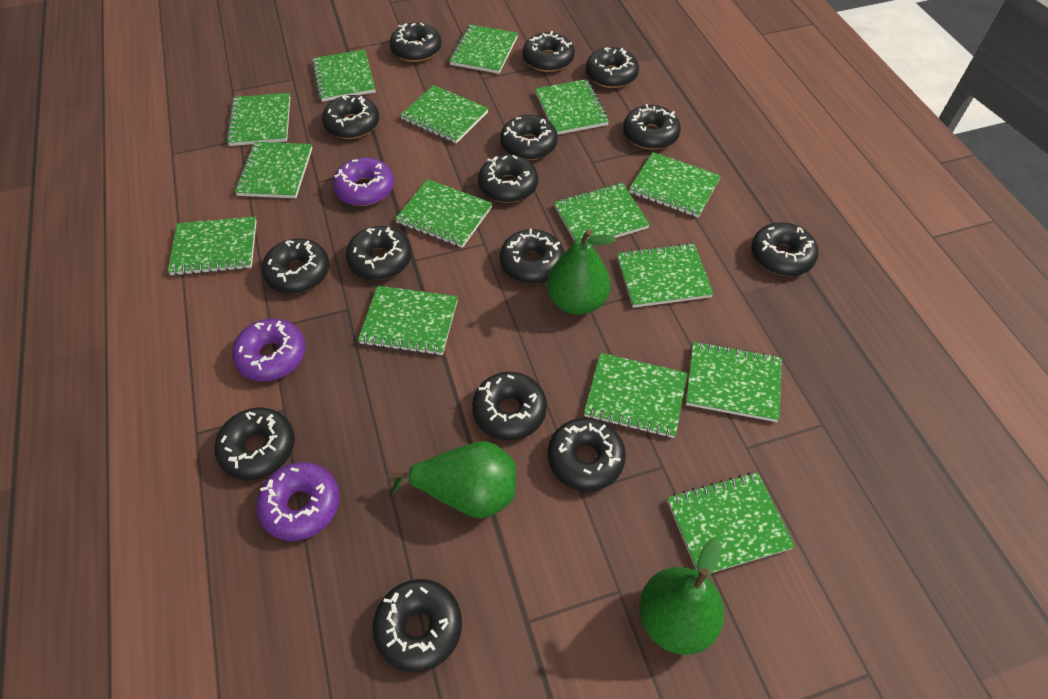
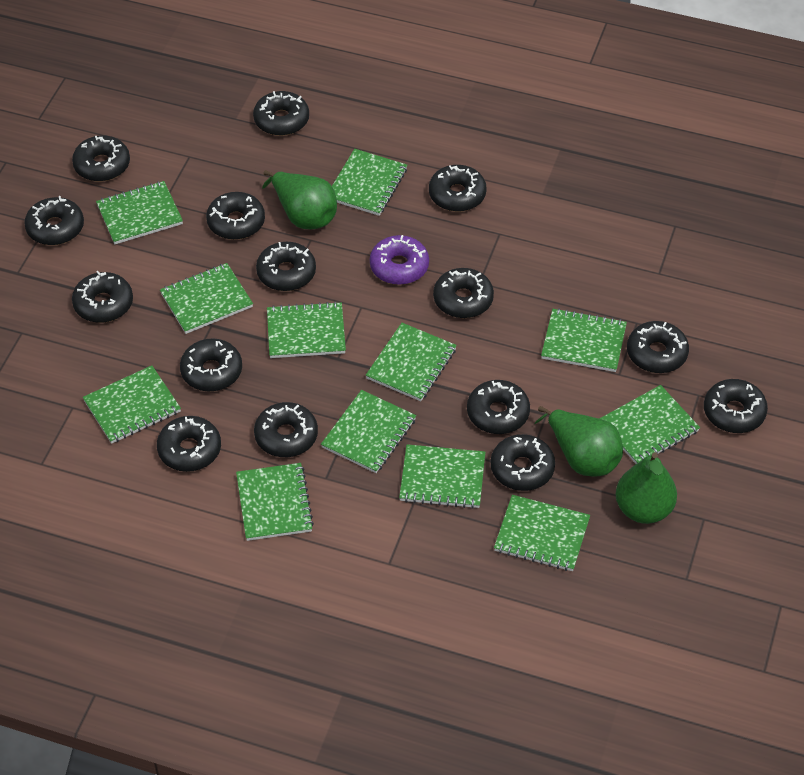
green notebook: [168,216,257,276] [226,93,290,146] [235,142,312,198] [312,49,376,102] [358,286,458,356] [395,179,493,248] [400,85,489,143] [449,24,518,74] [535,79,609,135] [554,183,650,245] [584,353,688,438] [617,243,714,308] [629,152,721,218] [667,472,795,573] [686,341,782,422] = 15 -> [83,365,181,444] [96,181,183,244] [160,263,253,334] [236,463,314,541] [267,301,346,358] [321,390,416,473] [332,149,407,216] [366,323,457,401] [399,444,485,509] [494,495,590,571] [541,308,627,372] [599,385,700,464] = 12
purple donut: [232,318,306,381] [256,462,340,541] [333,157,394,206] = 3 -> [370,235,429,285] = 1

